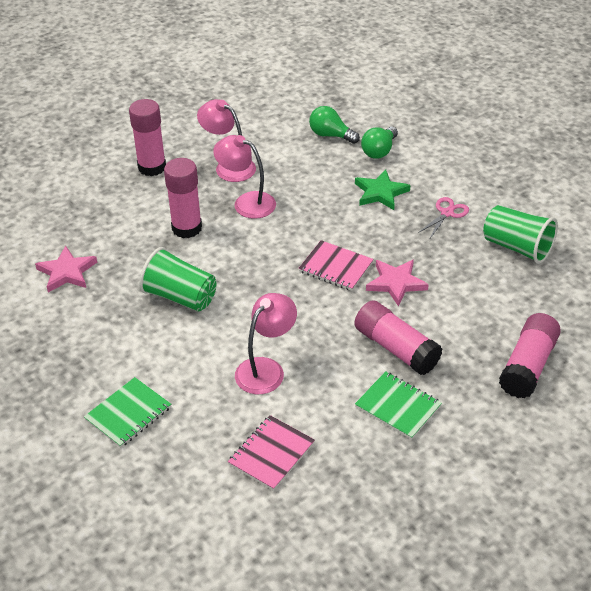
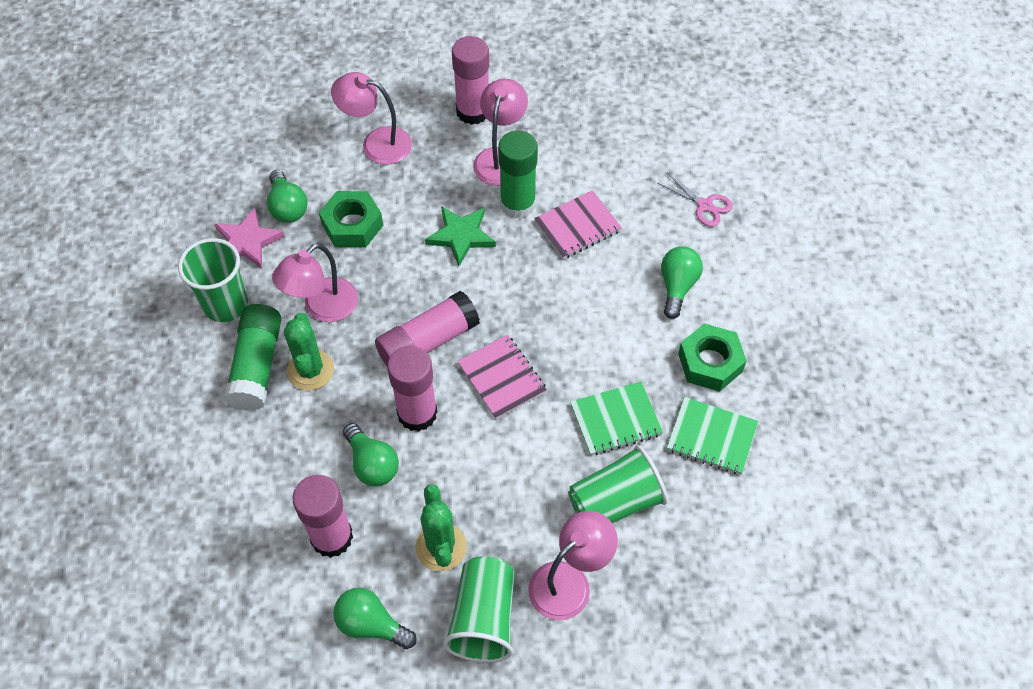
green cactus: none = 0 -> [284,313,334,390] [416,484,467,571] = 2
green cup: [139,247,217,312] [483,205,558,264] = 2 -> [178,238,248,322] [443,556,515,662] [568,445,668,523] = 3
green glue stick: none = 0 -> [224,304,282,411] [498,130,538,219] = 2
green light bulb: [309,106,360,144] [361,127,398,159] = 2 -> [267,170,308,223] [333,588,417,649] [343,423,399,486] [661,246,703,319] = 4
green nut: none = 0 -> [319,191,383,247] [678,324,747,391] = 2
pink lamp: [197,99,256,182] [213,135,276,219] [235,293,297,394] = 3 -> [272,243,358,322] [331,72,412,165] [473,79,528,186] [528,511,618,620] = 4
pink star: [35,246,97,292] [366,260,429,306] = 2 -> [214,207,285,269] = 1

